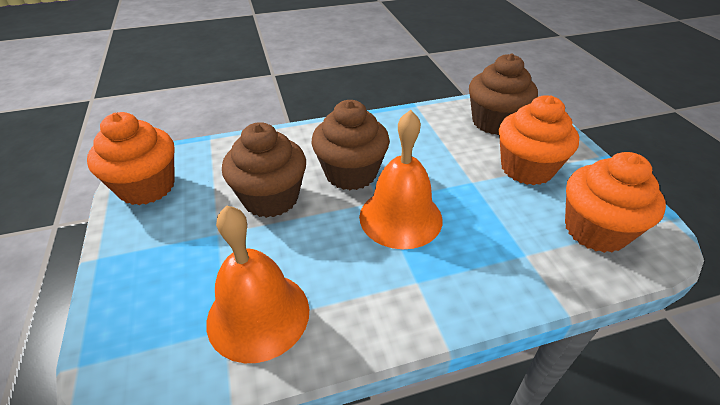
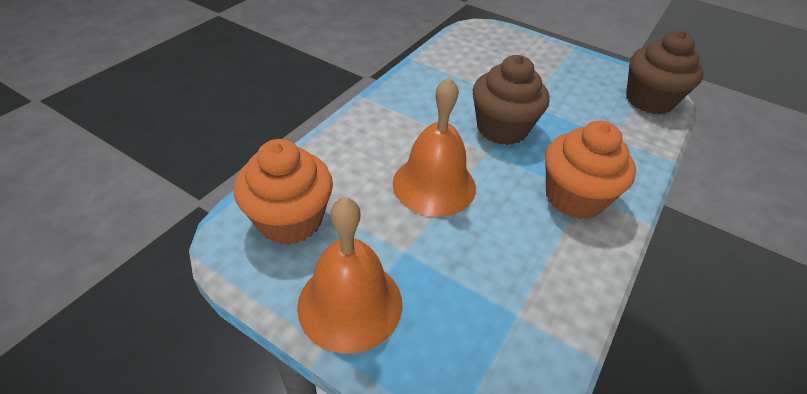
brown cupcake: [222,122,306,218] [311,100,390,190] [469,53,538,135] = 3 -> [473,55,549,145] [626,31,703,114] = 2
orange cupcake: [87,112,175,205] [499,95,579,185] [565,152,666,253] = 3 -> [234,139,333,245] [545,121,636,219] = 2

